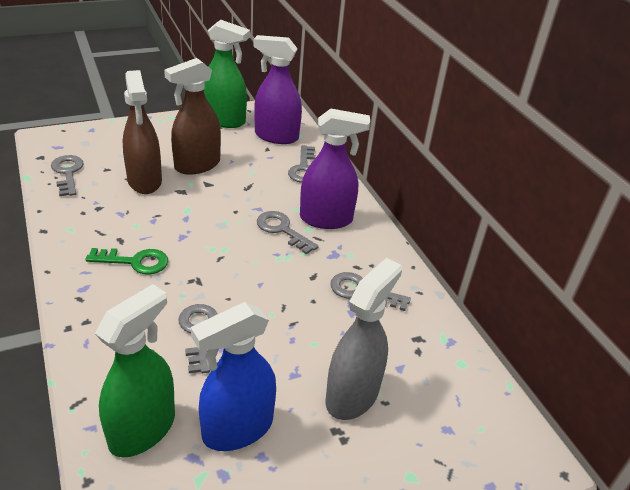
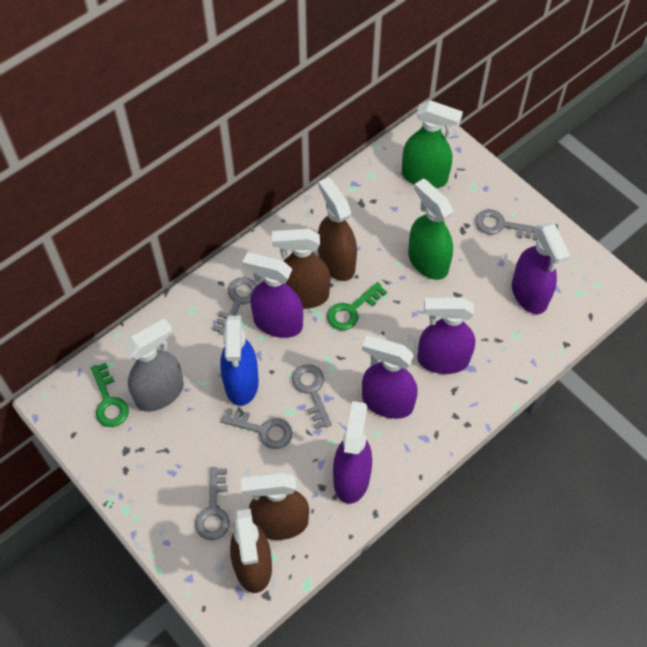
brown spray bottle: [123,70,162,194] [164,58,221,175] = 2 -> [230,509,272,593] [241,472,309,540] [272,228,330,309] [318,177,357,281] = 4
green key: [85,248,168,275] = 1 -> [91,363,129,427] [327,282,387,330] = 2
purple spray bottle: [253,35,302,144] [300,108,370,229] = 2 -> [242,252,303,338] [333,401,372,504] [362,335,418,419] [417,297,475,374] [512,222,570,314] = 5

